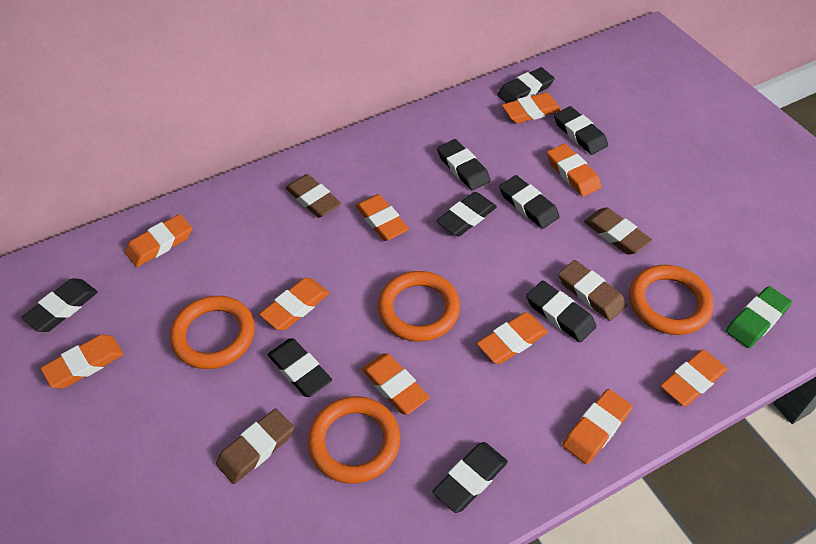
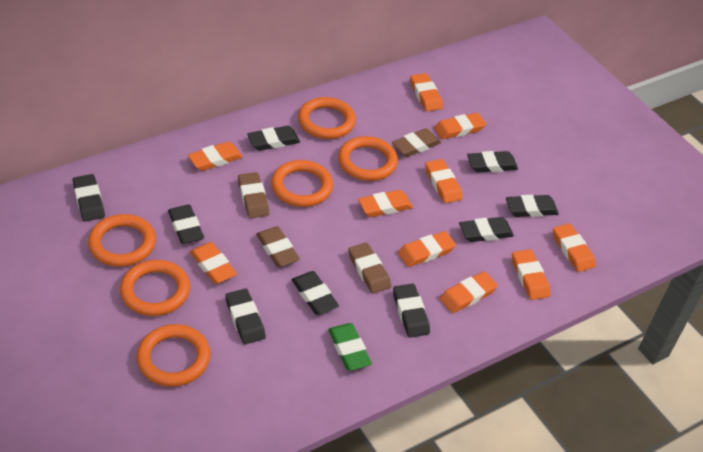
orange ring: [170,296,255,369] [308,396,400,484] [378,271,460,342] [629,265,714,335] = 4 -> [88,214,156,267] [120,260,190,316] [137,324,210,387] [271,160,333,207] [298,97,356,139] [338,136,398,181] = 6

